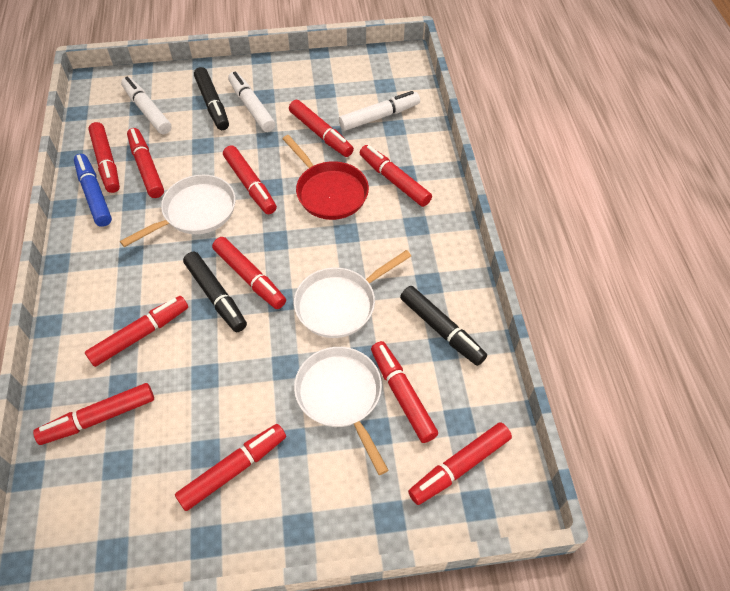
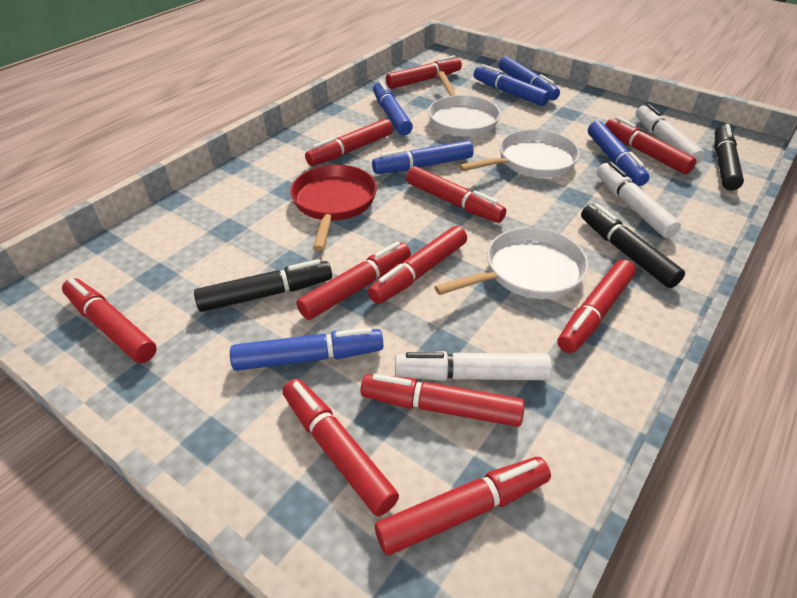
blue marker: [74,154,112,227] = 1 -> [230,327,383,371] [372,140,473,174] [373,80,413,135] [474,64,550,106] [498,56,560,100] [588,121,650,186] = 6

